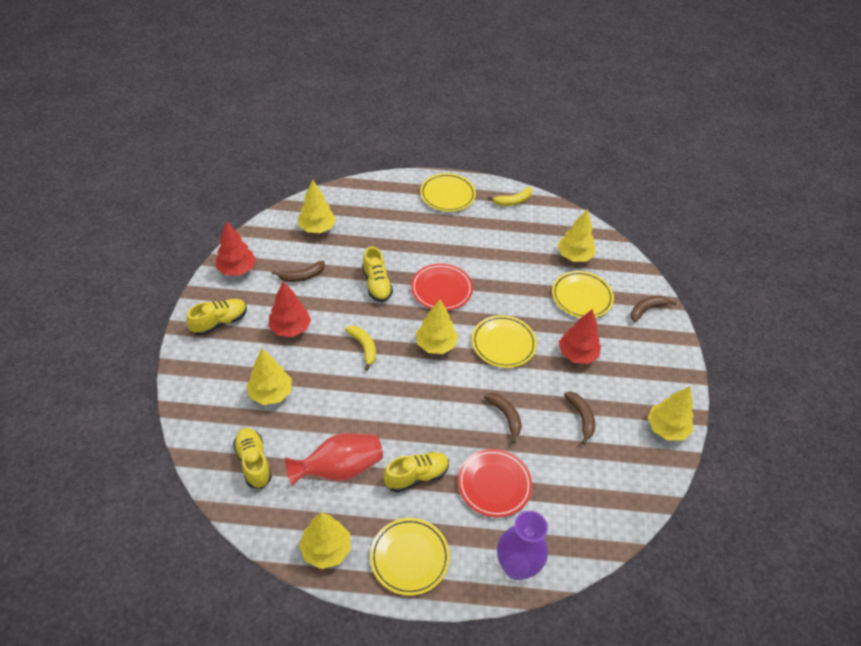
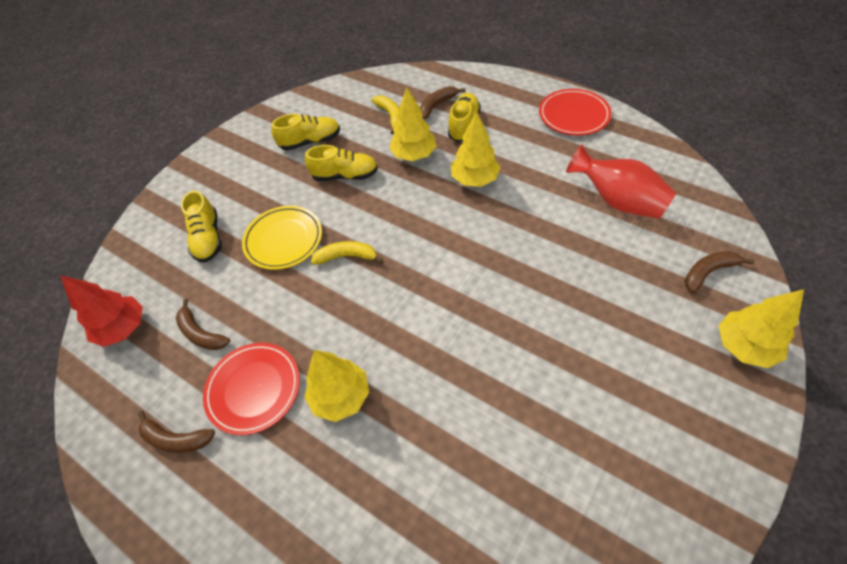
purple vase: [497,511,548,580] = 1 -> none = 0
red tree: [216,221,256,276] [268,281,311,337] [559,309,601,364] = 3 -> [60,275,143,347] = 1
yellow plate: [370,518,450,596] [420,173,476,212] [472,315,537,368] [552,271,614,318] = 4 -> [242,206,322,270] = 1
yellow tree: [246,349,292,405] [298,180,336,233] [299,513,351,569] [416,299,458,354] [557,209,595,262] [648,386,694,441] = 6 -> [304,350,369,422] [389,87,437,161] [451,111,501,187] [718,289,804,368] = 4

